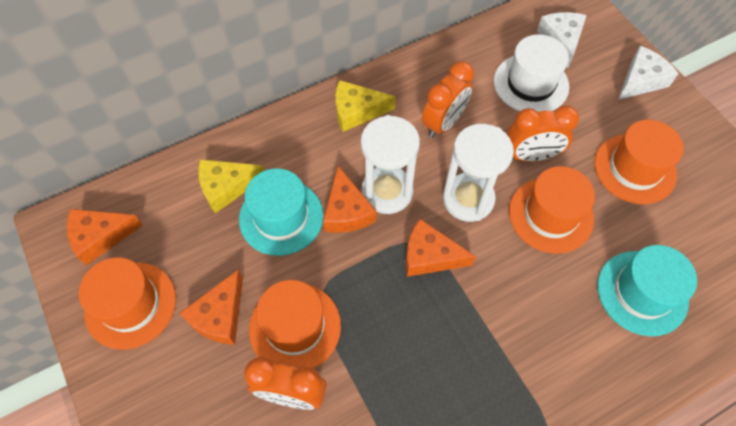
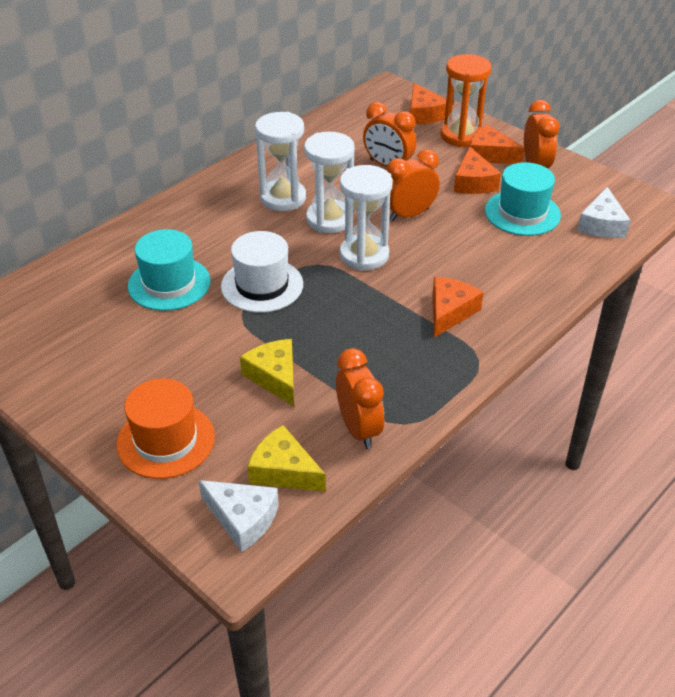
orange clock: [244,357,327,410] [422,61,474,138] [507,105,579,162] = 3 -> [336,348,384,449] [363,102,416,167] [386,149,440,221] [524,100,560,168] = 4
orange hat: [79,257,176,350] [249,280,341,368] [509,166,595,254] [594,120,684,204] = 4 -> [116,378,215,479] = 1
orange hourglass: none = 0 -> [441,54,492,147] = 1
white hourglass: [361,115,420,214] [443,124,514,222] = 2 -> [255,112,306,211] [304,132,355,233] [340,165,393,271] = 3

